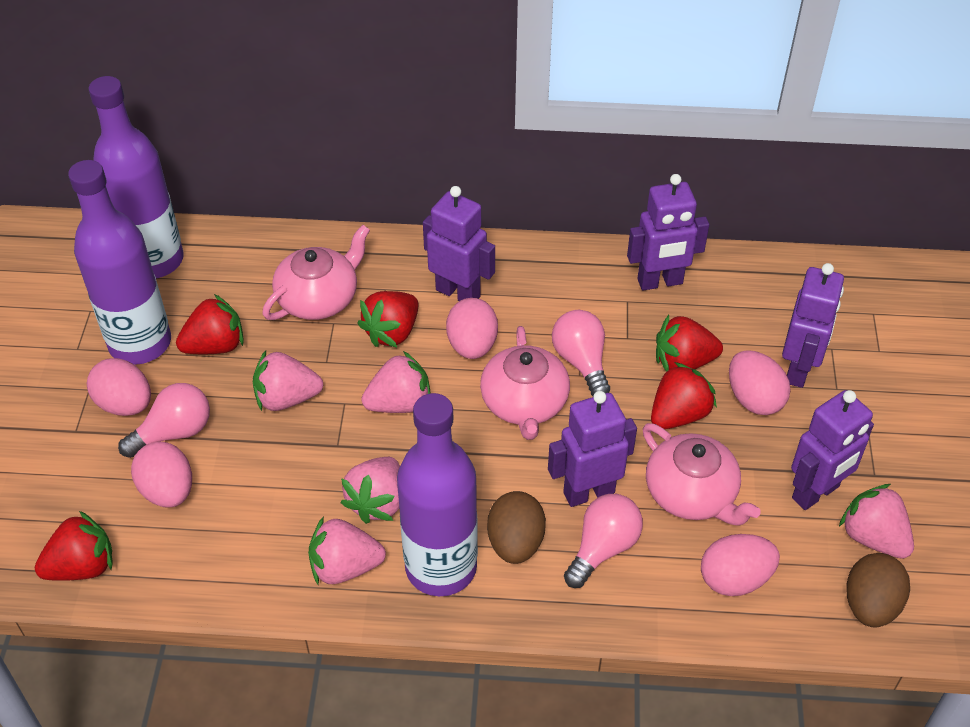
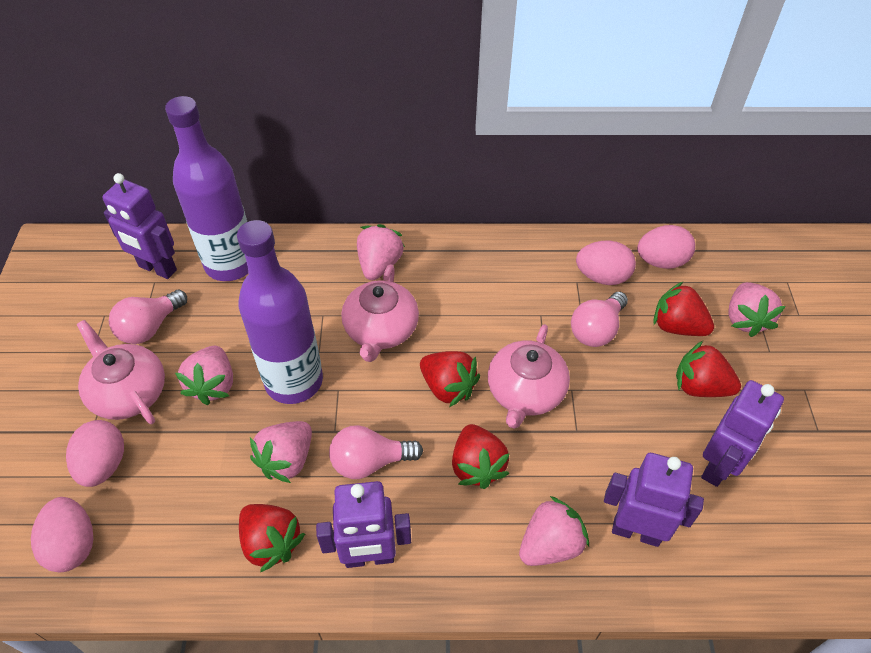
brown egg: [487,491,546,564] [847,553,910,628] = 2 -> none = 0
pink egg: [87,358,151,416] [131,441,192,507] [446,298,498,359] [701,534,780,596] [729,350,790,415] = 5 -> [31,497,93,572] [66,420,124,487] [576,241,636,285] [637,225,695,269] = 4
purple bottle: [68,160,171,365] [88,76,184,278] [397,393,478,596] = 3 -> [165,96,248,281] [237,220,323,404] = 2
purple robot: [423,186,495,301] [548,391,637,507] [627,174,709,291] [782,263,844,388] [791,390,874,510] = 5 -> [102,173,177,279] [316,481,411,568] [604,453,704,547] [701,380,784,487] = 4

